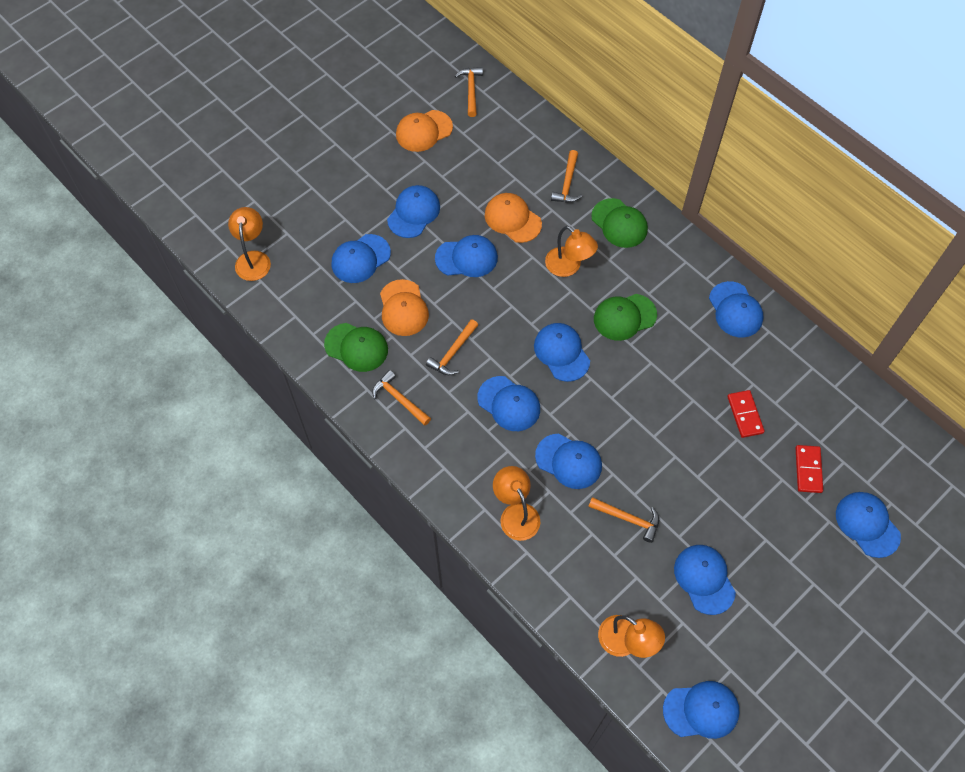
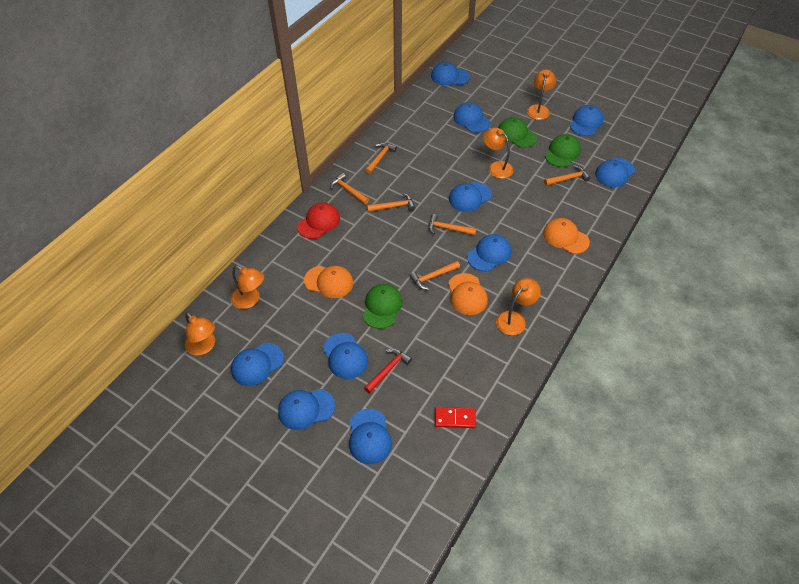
orange hammer: [372,370,431,426] [426,319,478,375] [455,67,483,117] [551,150,582,203] [588,497,659,543] = 5 -> [330,173,369,204] [365,143,397,174] [367,193,415,212] [409,261,460,290] [428,214,476,235] [544,165,591,186] = 6
orange lamp: [228,207,271,281] [493,466,540,541] [545,226,598,277] [598,615,665,658] = 4 -> [185,313,215,356] [231,266,264,309] [483,128,513,179] [496,278,541,335] [527,69,556,120] = 5
red cap: none = 0 -> [297,202,340,239] = 1
red domino: [727,390,765,438] [795,445,823,493] = 2 -> [435,407,476,428] = 1
red hammer: none = 0 -> [364,349,412,393] = 1

